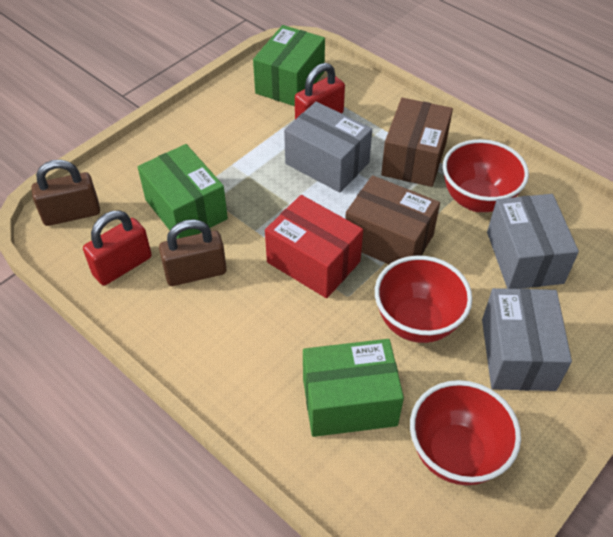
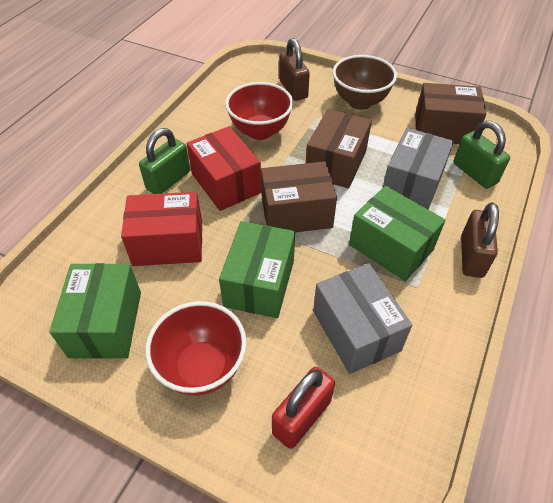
brown bowl: none = 0 -> [333,55,397,110] = 1
brown box: [345,175,440,264] [381,98,453,187] = 2 -> [261,161,337,232] [306,109,372,189] [415,83,487,144] = 3
green padlock: none = 0 -> [139,128,190,194] [453,121,510,189] = 2
grey box: [284,102,372,192] [482,288,572,391] [487,194,579,289] = 3 -> [313,263,412,374] [383,128,454,210] = 2
red bowl: [375,255,472,343] [410,380,521,485] [443,139,529,212] = 3 -> [145,301,247,396] [225,82,293,140] = 2
red box: [265,195,363,298] = 1 -> [121,192,202,266] [186,126,261,211] = 2
red padlock: [83,210,152,285] [295,63,345,120] = 2 -> [272,367,335,449] = 1

